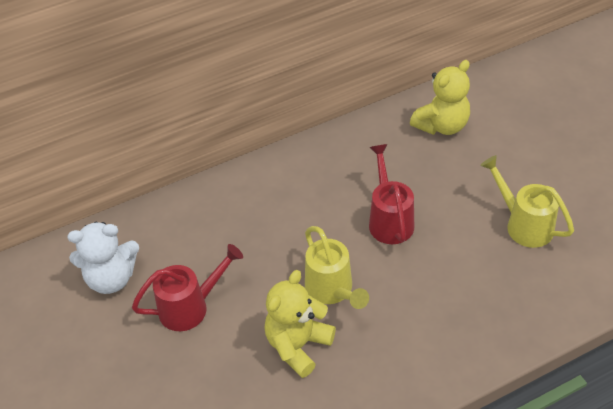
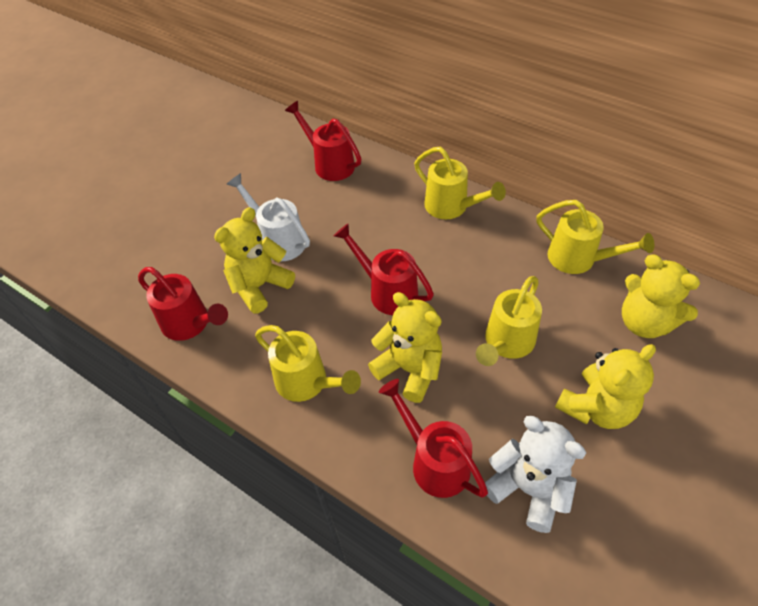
red watering can: [132,244,243,331] [369,144,414,244] = 2 -> [138,267,228,341] [285,101,362,181] [334,224,434,315] [379,379,488,498] = 4
white watering can: none = 0 -> [226,173,310,261] = 1
yellow teddy bear: [265,270,336,378] [410,60,470,135] = 2 -> [214,207,295,314] [368,292,442,403] [555,344,656,429] [622,254,700,338] = 4
yellow watering can: [305,226,369,309] [480,155,574,248] = 2 -> [255,325,361,402] [414,147,506,219] [476,276,542,366] [536,200,654,274] = 4

